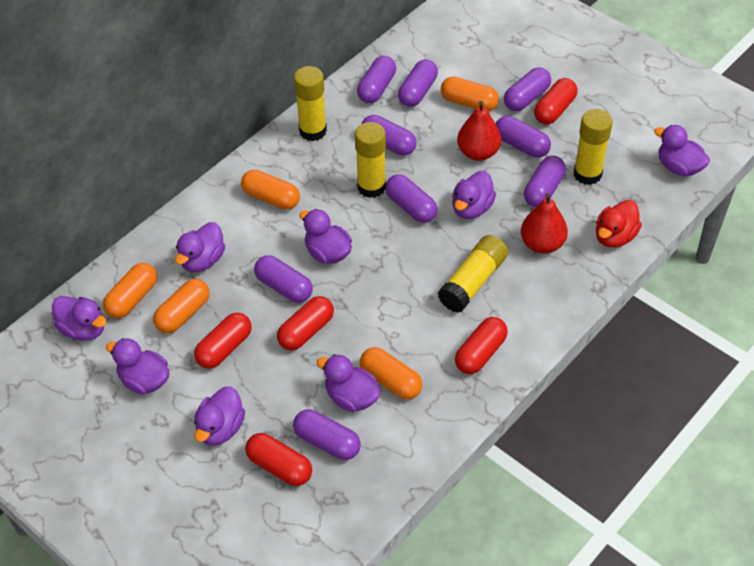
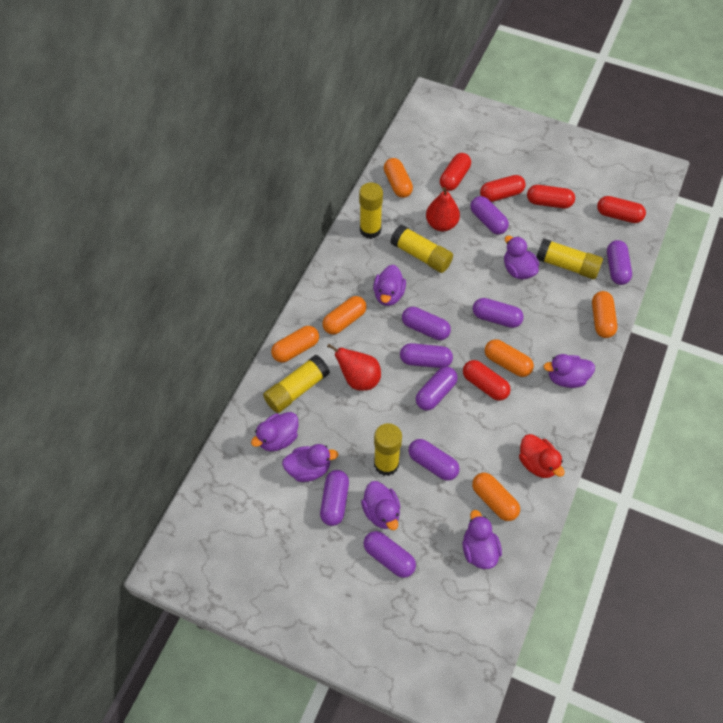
orange capsule: [103,263,157,318] [153,279,210,333] [241,170,300,210] [360,347,422,399] [441,76,499,111] = 5 -> [271,326,319,363] [322,296,367,335] [384,158,413,198] [472,473,520,521] [485,339,534,377] [592,291,617,338] = 6
purple duck: [52,296,107,341] [106,338,169,394] [175,222,225,272] [194,386,245,446] [299,209,352,264] [317,354,381,412] [452,171,496,219] [654,125,710,176] = 8 -> [251,412,298,452] [282,444,338,482] [361,481,400,530] [373,265,406,306] [463,510,502,569] [504,236,539,280] [543,354,595,388] = 7
yellow glue stick: [294,66,327,141] [355,122,386,198] [438,235,508,312] [574,109,613,185] = 4 -> [263,355,330,413] [359,183,383,239] [374,423,402,476] [391,225,453,273] [537,238,603,279] = 5

